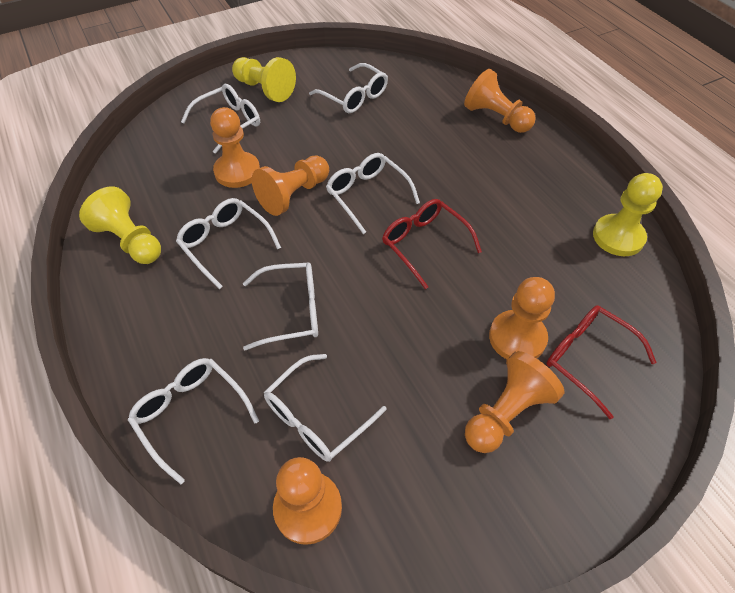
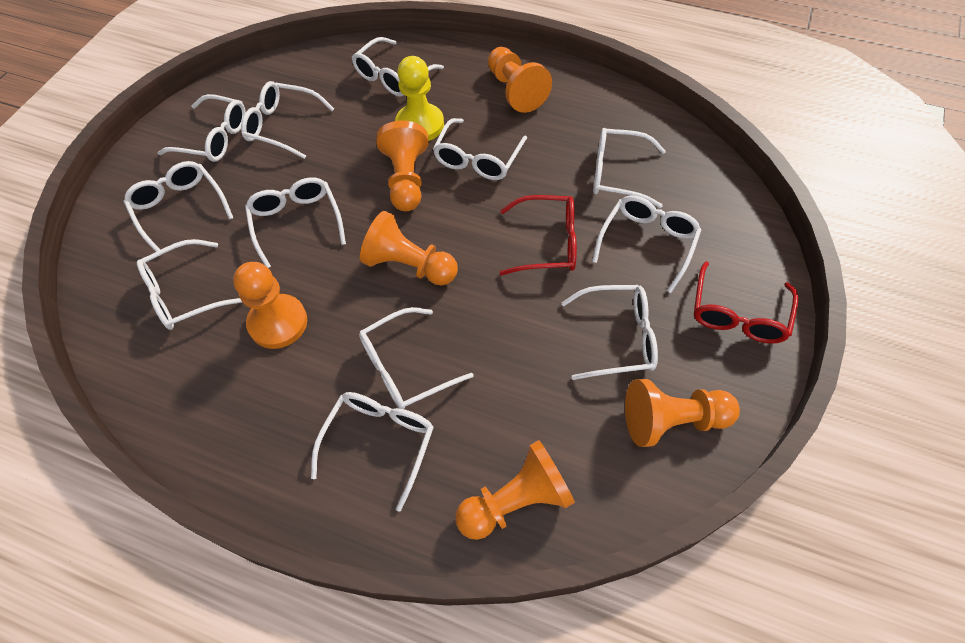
white glasses: [128,358,259,484] [176,198,281,289] [181,84,260,154] [243,263,318,350] [264,354,386,462] [309,63,388,113] [326,153,420,234] = 7 -> [124,161,233,256] [137,239,243,330] [158,94,246,162] [241,81,334,159] [245,177,346,268] [311,392,434,512] [351,37,444,97] [359,307,474,409] [433,118,527,180] [561,285,658,380] [592,196,701,293] [593,128,666,208] = 12
yellow pawn: [79,187,161,264] [232,57,296,102] [593,173,663,256] = 3 -> [395,56,444,141] = 1

